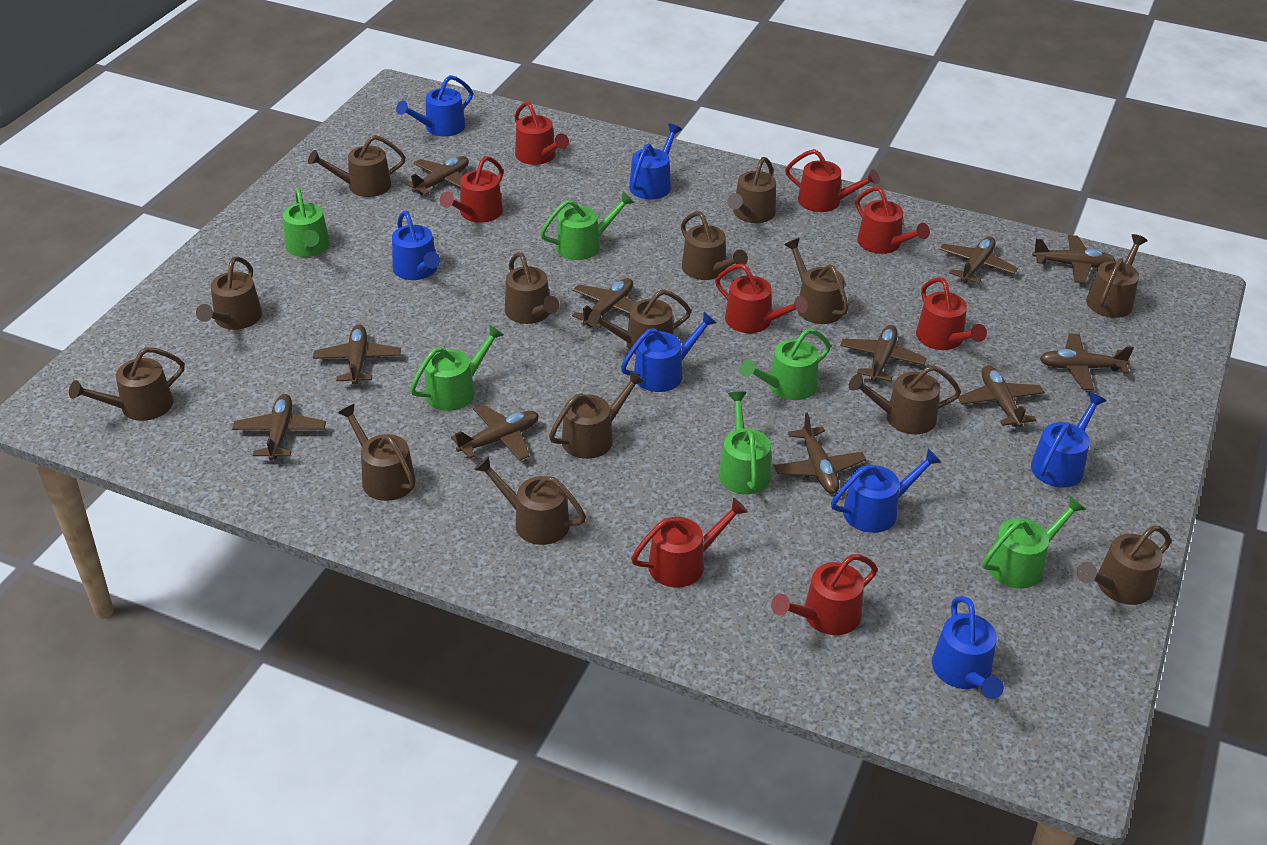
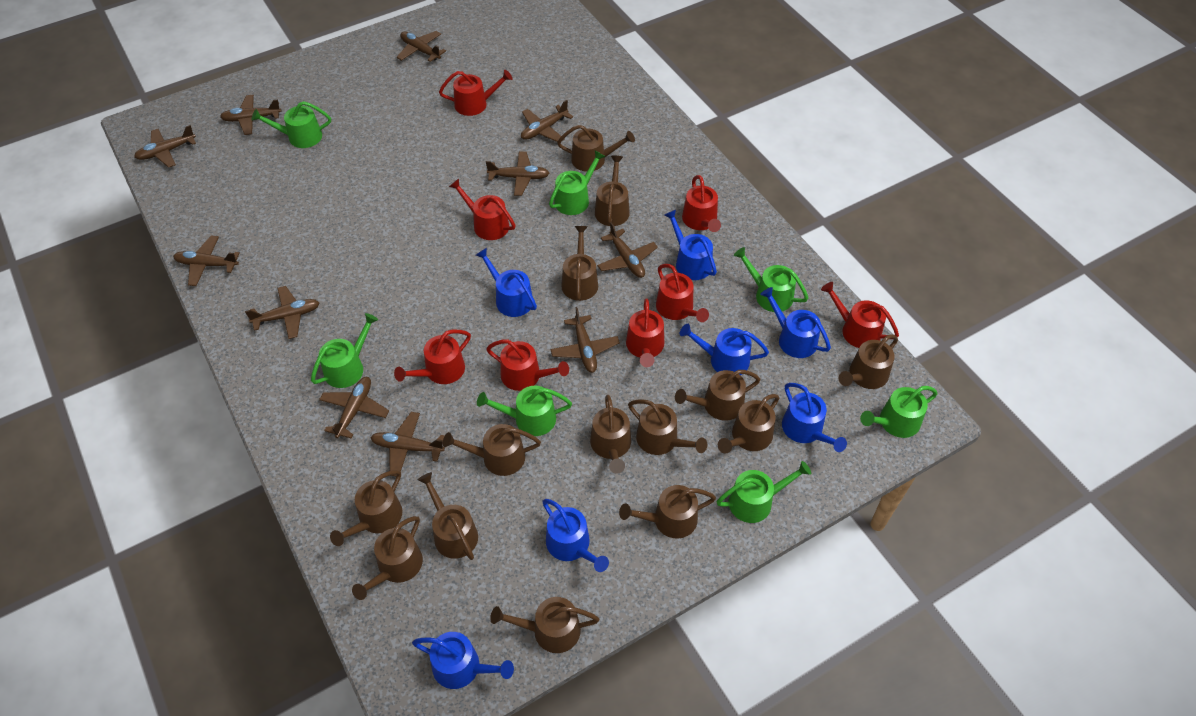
green watering can: [283,188,330,257] [410,325,504,411] [540,192,634,260] [718,391,771,494] [740,328,831,400] [982,496,1086,588] = 6 -> [252,101,331,148] [311,313,378,388] [477,386,572,436] [549,150,606,215] [717,461,811,523] [734,247,808,312] [860,386,938,438] = 7

